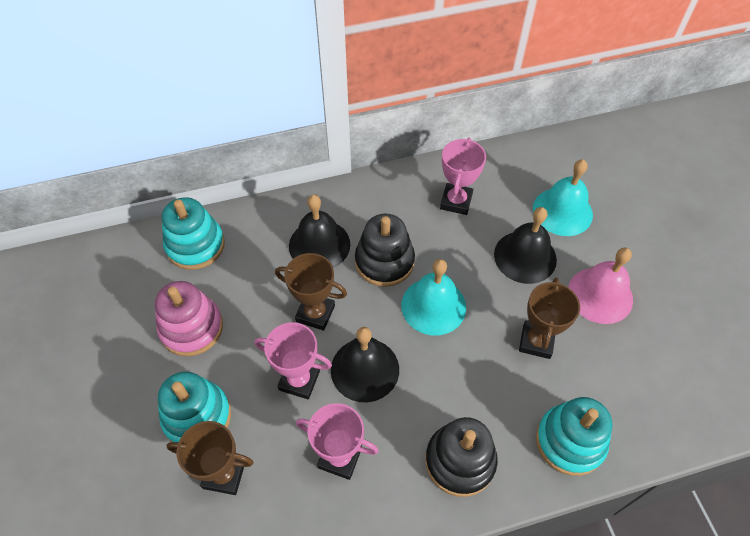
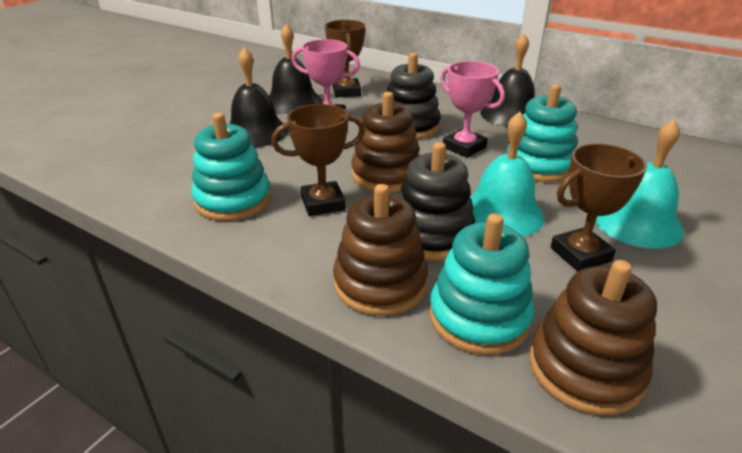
brown stacking toy: none = 0 -> [333,184,428,316] [351,92,420,192] [529,260,657,415] = 3
pink bell: [568,247,633,324] = 1 -> none = 0
pink stacking toy: [155,281,223,356] = 1 -> none = 0
pink trophy: [254,322,332,399] [296,403,379,480] [440,138,486,215] = 3 -> [292,39,360,110] [440,61,505,158] = 2

